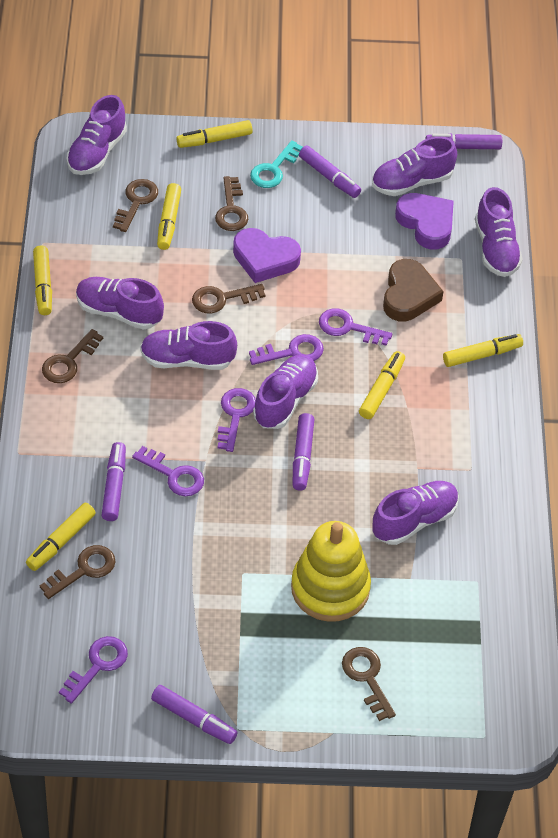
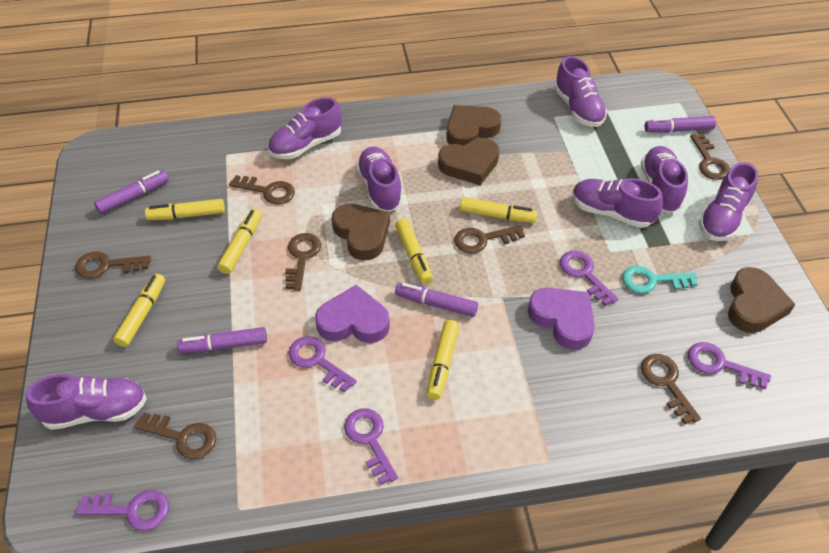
brown heart: [383,259,444,322] = 1 -> [332,204,390,260] [438,138,499,185] [446,105,501,146] [728,267,795,333] = 4
brown key: [40,545,116,599] [42,329,103,383] [113,179,158,232] [192,284,265,313] [215,176,248,231] [342,647,396,721] = 6 -> [75,252,151,279] [134,413,216,459] [229,175,295,205] [285,233,321,291] [454,225,525,253] [641,354,701,424] [690,134,730,180] = 7
purple marker: [101,442,126,521] [151,685,238,744] [293,413,315,490] [299,146,361,198] [425,133,502,149] = 5 -> [94,170,169,214] [177,327,267,353] [395,282,478,317] [644,116,716,133] = 4
yellow stacking toy: [291,521,371,622] = 1 -> none = 0

